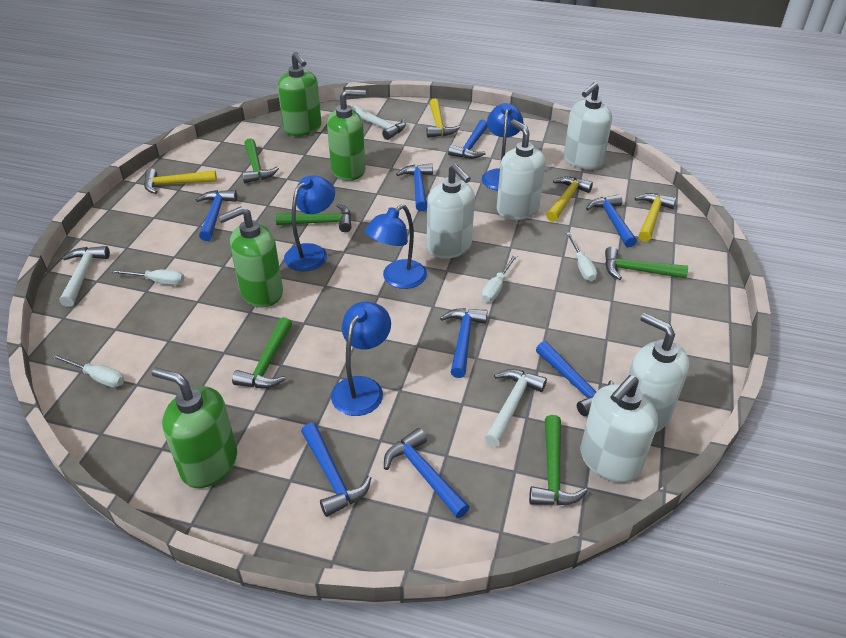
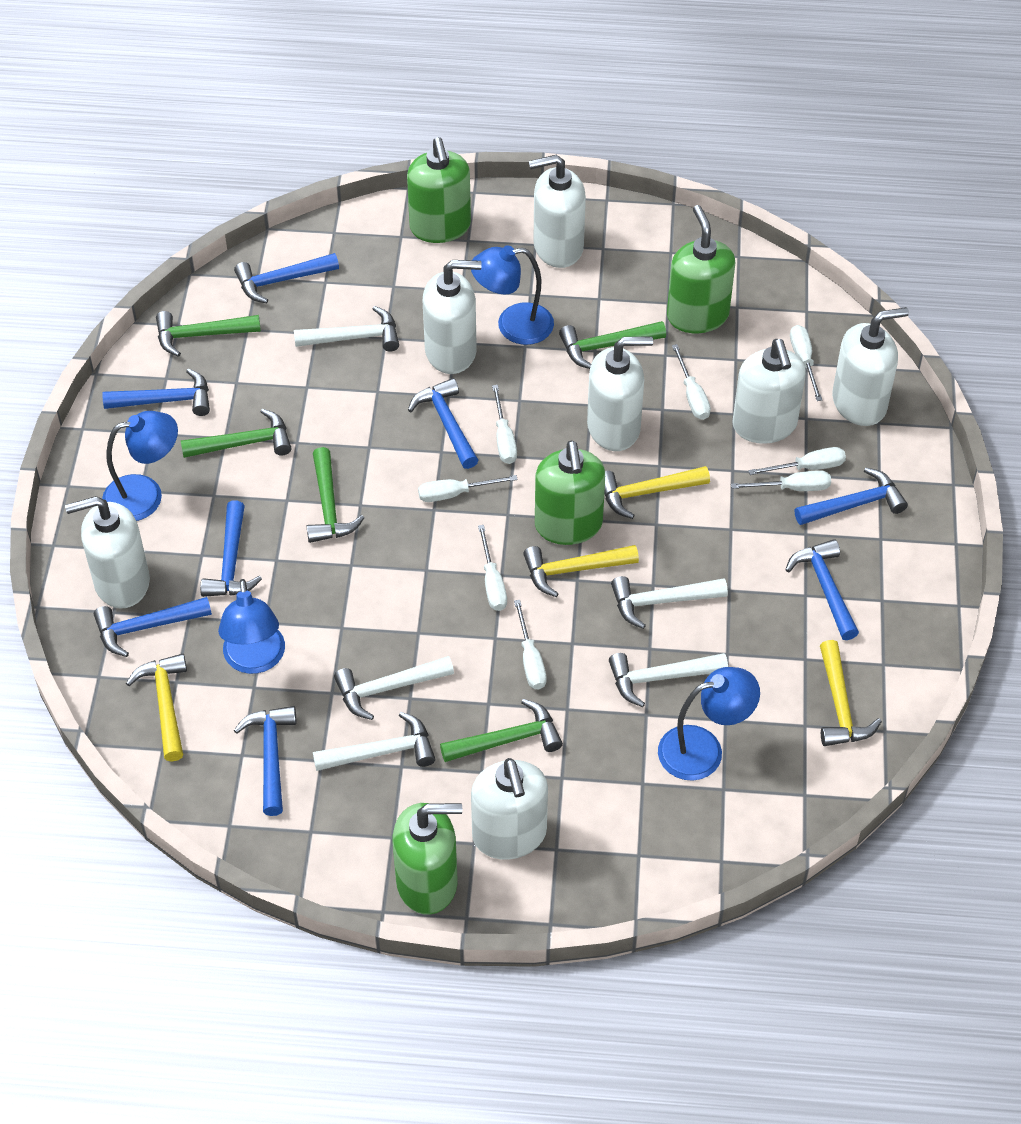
white hammer: [60,246,110,307] [352,105,406,140] [485,369,547,447] = 3 -> [294,306,399,352] [313,712,435,771] [334,656,454,720] [609,653,728,707] [611,576,728,629] = 5
white screwdriver: [51,354,124,387] [110,270,184,285] [482,254,517,302] [566,232,597,281] = 4 -> [418,475,518,502] [478,525,507,611] [492,385,517,464] [514,600,547,690] [672,344,711,420] [731,470,831,491] [748,447,846,475] [790,325,822,401] = 8
white soap dispenser: [427,164,475,259] [497,119,546,220] [564,82,612,170] [580,375,658,483] [628,313,689,433] = 5 -> [65,496,150,608] [423,260,482,374] [471,758,548,860] [529,155,586,268] [587,337,653,451] [732,339,806,444] [832,307,909,426] = 7

